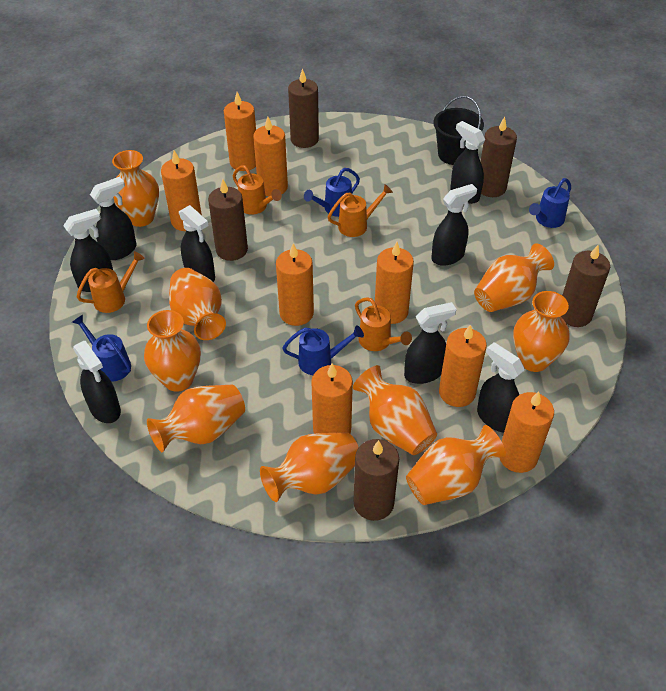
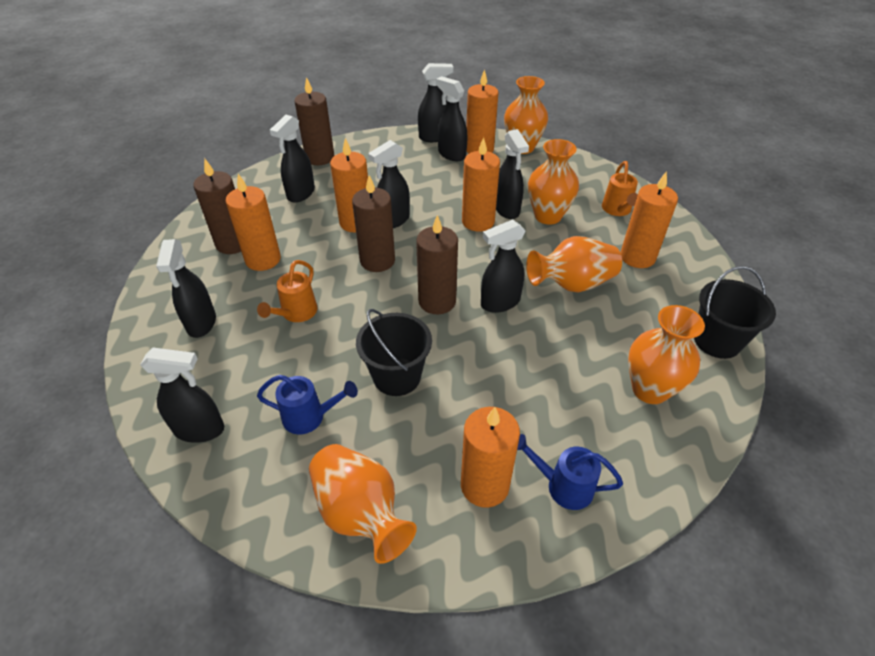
black bucket: [434,96,484,165] = 1 -> [356,309,432,396] [694,266,776,359] = 2
blue watering can: [72,314,131,381] [283,325,364,375] [304,168,360,217] [529,178,571,228] = 4 -> [257,375,358,435] [517,434,623,510] = 2
brown candle: [208,179,248,261] [288,68,319,148] [354,439,399,521] [480,117,517,197] [561,245,610,327] = 5 -> [193,159,241,254] [294,77,334,165] [352,175,395,272] [416,215,458,314] = 4
orange candle: [161,150,202,231] [224,92,256,171] [253,117,288,196] [276,243,314,326] [311,363,353,434] [375,242,414,324] [439,325,487,407] [499,391,554,473] = 8 -> [226,174,281,271] [330,138,368,232] [461,407,520,508] [462,137,500,232] [466,69,498,154] [620,171,678,268] = 6
orange vase: [112,150,159,227] [144,310,201,392] [147,384,245,452] [169,268,226,340] [260,432,359,502] [353,365,437,455] [406,425,506,505] [474,243,554,312] [513,291,570,372] = 9 -> [309,444,417,564] [504,76,548,154] [526,236,622,293] [528,139,579,225] [628,305,705,404] = 5
orange watering can: [77,251,145,313] [233,165,282,215] [328,184,393,237] [355,297,412,351] = 4 -> [257,260,318,322] [602,161,638,216] = 2

